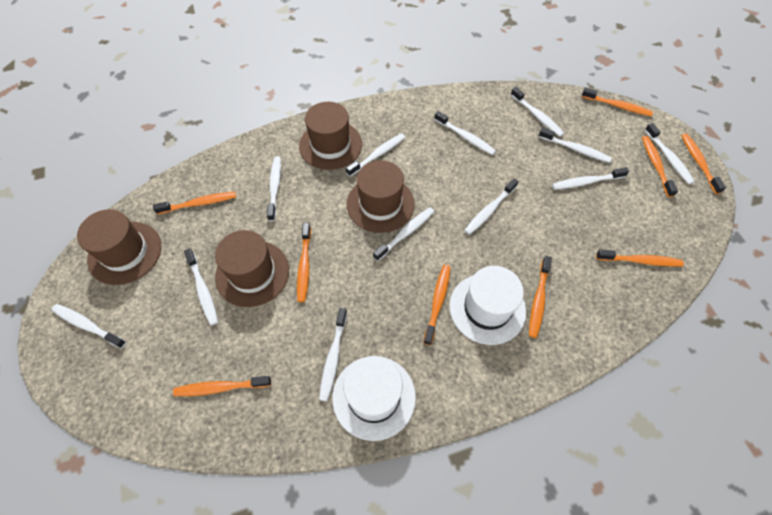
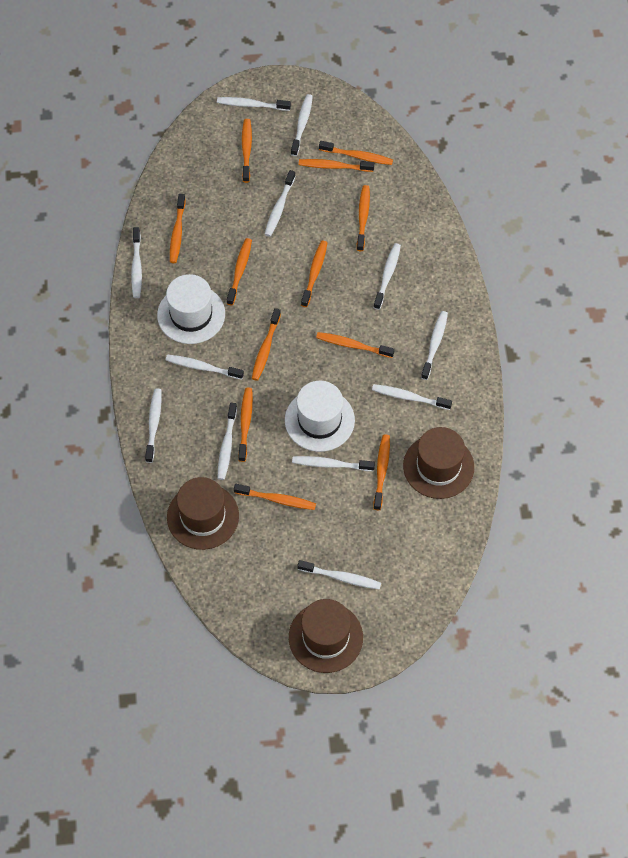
brown hat: [77,209,161,285] [215,230,289,307] [299,102,362,170] [347,160,415,233] = 4 -> [167,477,239,550] [289,599,363,673] [403,427,474,499] = 3
orange toothbrush: [153,192,236,214] [173,376,271,396] [297,223,311,302] [423,265,451,345] [529,256,552,338] [582,88,653,116] [596,249,684,267] [642,136,678,197] [681,133,726,194] = 9 -> [170,194,186,263] [227,238,252,305] [234,484,316,510] [238,388,253,462] [242,119,252,183] [252,308,281,381] [299,159,374,172] [301,241,327,307] [316,332,395,358] [319,141,393,165] [357,185,370,251] [373,435,390,510] = 12

